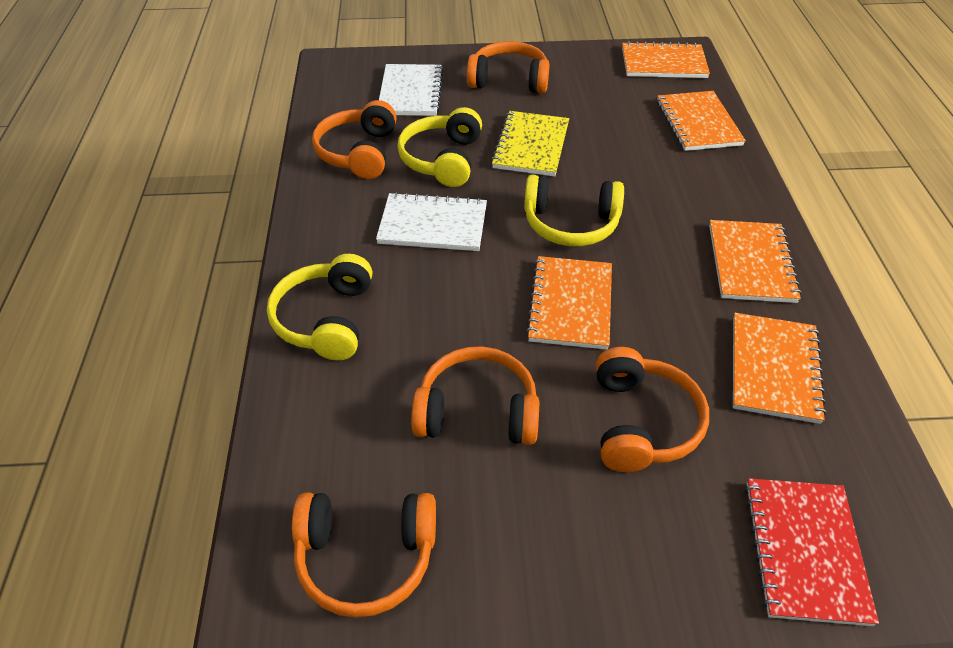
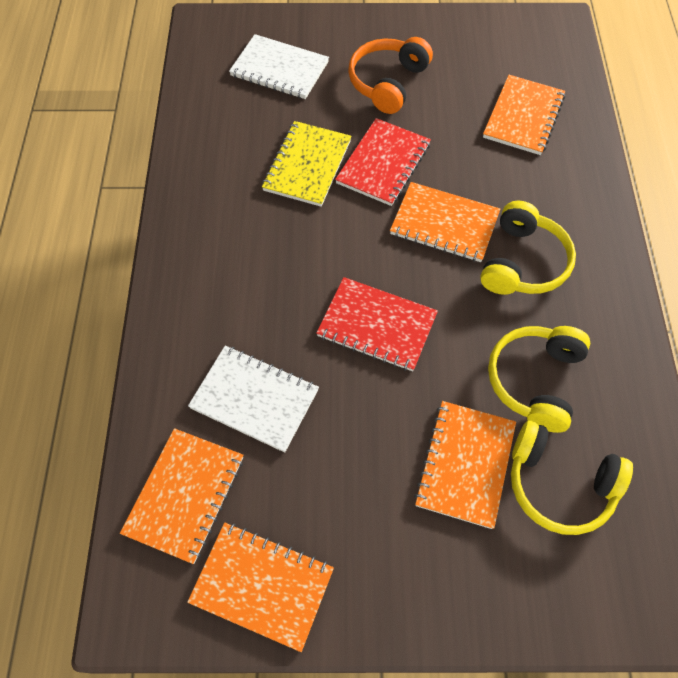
orange headphones: [292,492,436,618] [312,100,396,179] [411,346,539,445] [467,41,550,93] [596,347,709,472] = 5 -> [348,37,433,114] = 1
red notebook: [745,478,879,626] = 1 -> [316,277,438,371] [335,118,431,206] = 2

